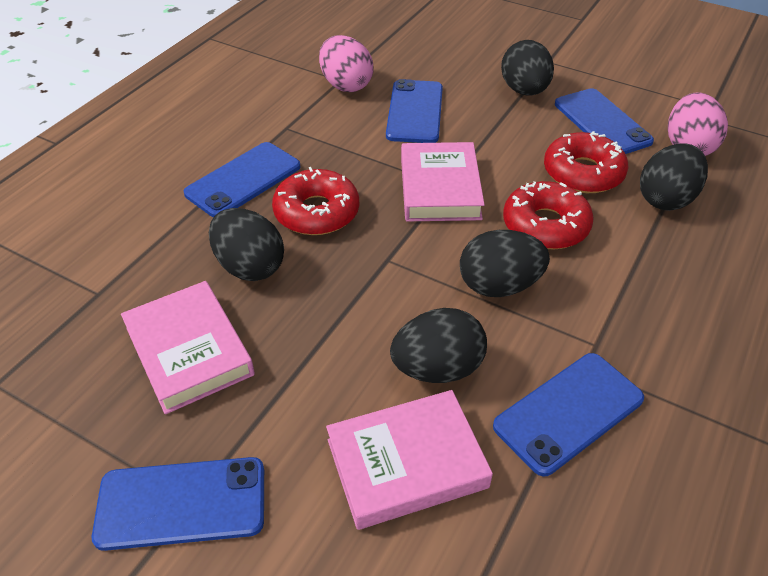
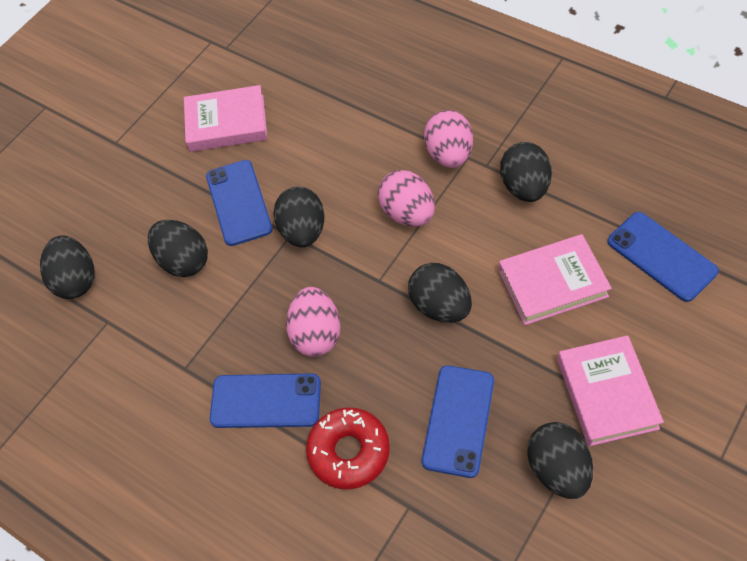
black egg: [209,208,284,281] [390,308,487,383] [460,230,550,297] [501,40,554,96] [640,143,708,211] = 5 -> [40,236,95,299] [148,220,208,277] [273,187,325,247] [408,263,472,323] [500,142,552,202] [527,422,593,499] = 6
blue phone: [92,457,264,551] [184,142,300,217] [386,79,443,143] [493,353,644,476] [555,88,654,154] = 5 -> [206,160,273,246] [210,374,321,428] [422,366,494,478] [608,212,719,302] = 4
pink egg: [319,35,374,92] [668,92,728,156] = 2 -> [286,287,341,357] [378,170,435,227] [424,110,473,168] = 3
red donut: [272,167,359,235] [503,181,594,249] [544,131,628,193] = 3 -> [306,408,390,490] = 1

